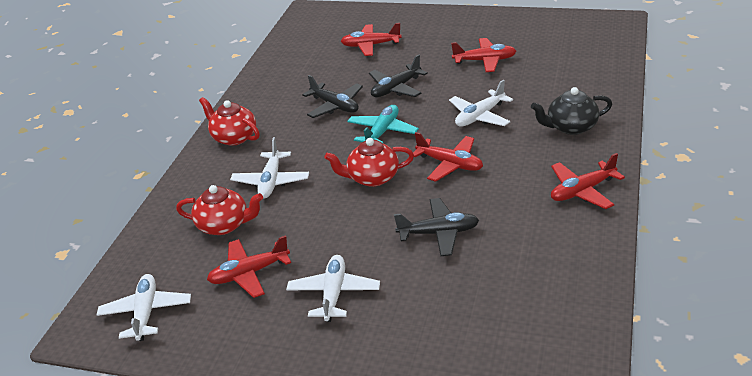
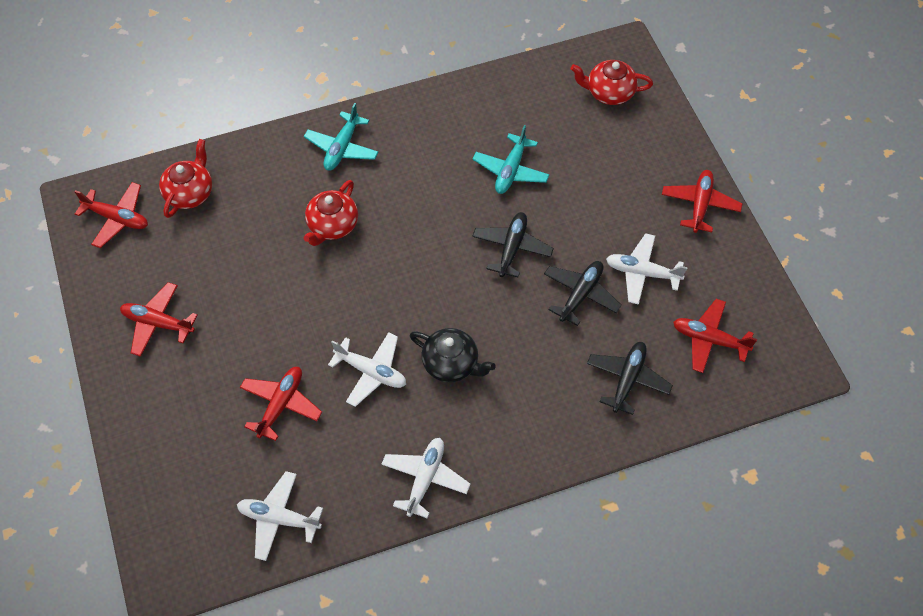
turquoise plane: [347,105,419,143] = 1 -> [304,103,378,171] [472,125,550,194] = 2

